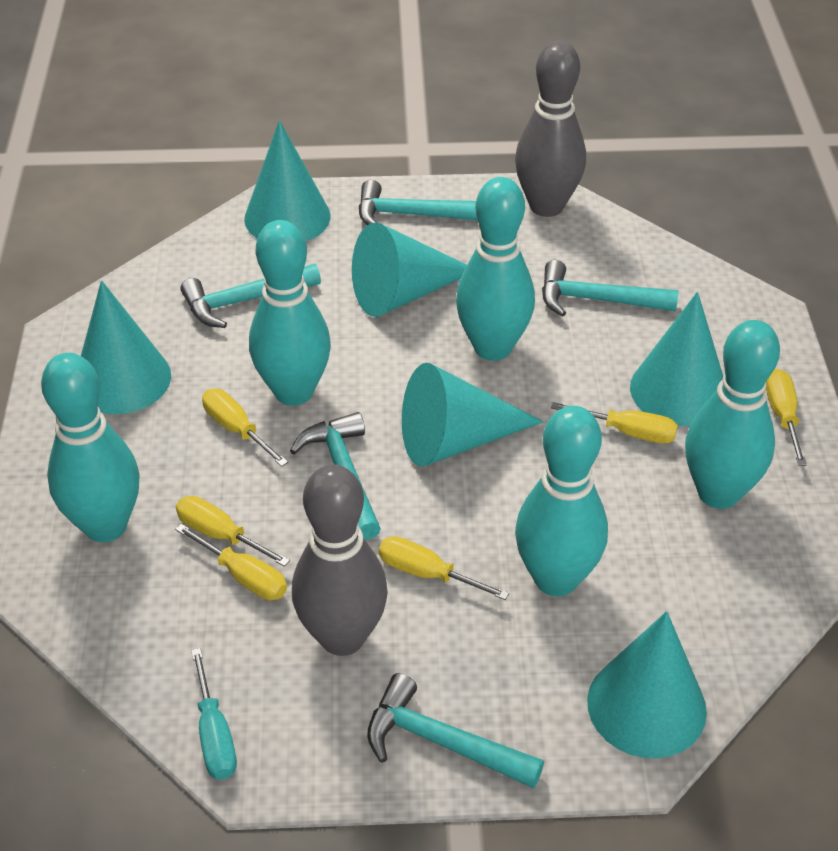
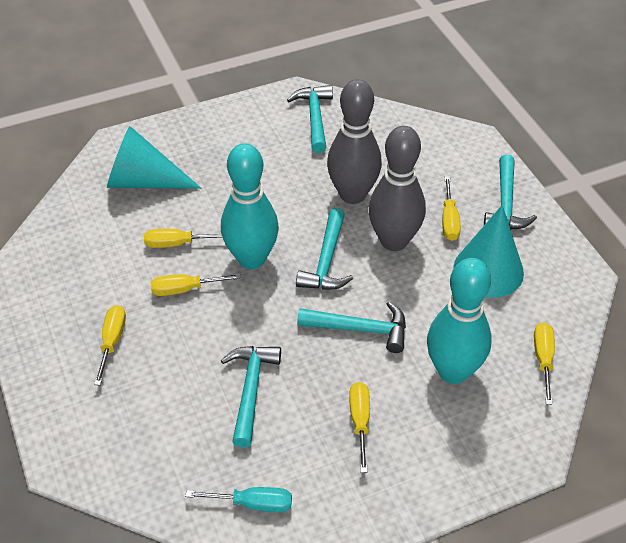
turquoise bowling pin: [41,353,140,542] [249,220,331,406] [456,177,535,361] [515,406,608,596] [685,320,780,509] = 5 -> [221,143,279,269] [427,258,492,384] = 2
turquoise cone: [81,281,171,414] [244,120,331,241] [352,222,467,317] [402,363,544,467] [587,611,707,758] [630,292,723,426] = 6 -> [107,126,201,189] [453,205,524,298] = 2

